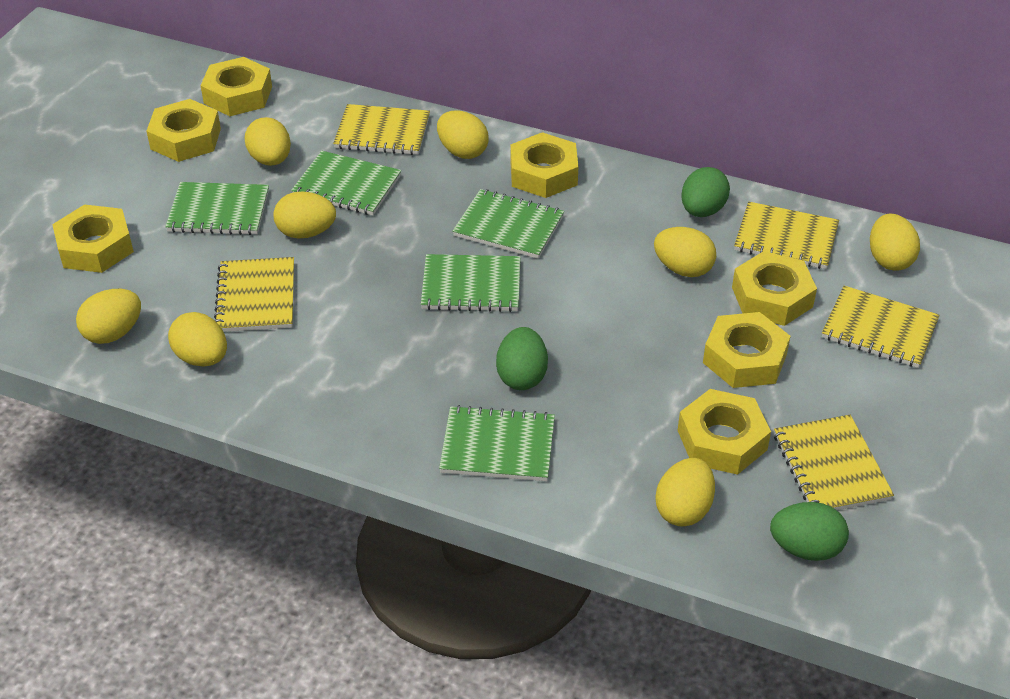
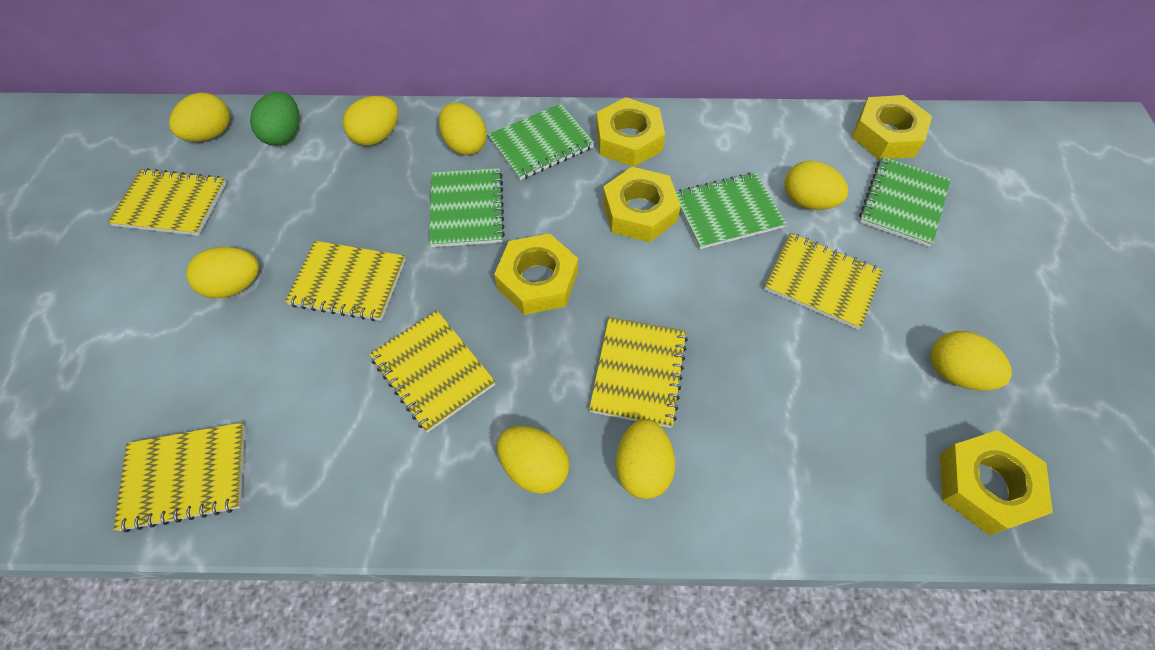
green egg: [496,327,548,390] [682,167,730,217] [770,502,849,561] = 3 -> [250,91,300,146] = 1
green notebook: [165,182,269,235] [291,151,401,215] [421,254,521,312] [439,405,555,481] [453,189,564,259] = 5 -> [429,168,505,247] [488,104,594,180] [676,172,786,249] [859,157,951,247] = 4
yellow notebook: [214,257,294,332] [333,104,430,155] [734,202,839,269] [774,415,894,510] [822,286,940,368] = 5 -> [108,168,227,236] [113,422,246,533] [285,241,406,321] [369,310,495,433] [589,317,688,428] [764,233,883,330] = 6
yellow nut: [52,204,134,273] [146,99,221,162] [201,57,272,116] [510,132,578,198] [677,389,771,475] [703,312,791,388] [732,251,817,326] = 7 -> [494,233,578,315] [596,97,665,167] [603,167,681,242] [852,95,932,160] [940,430,1053,535] = 5

